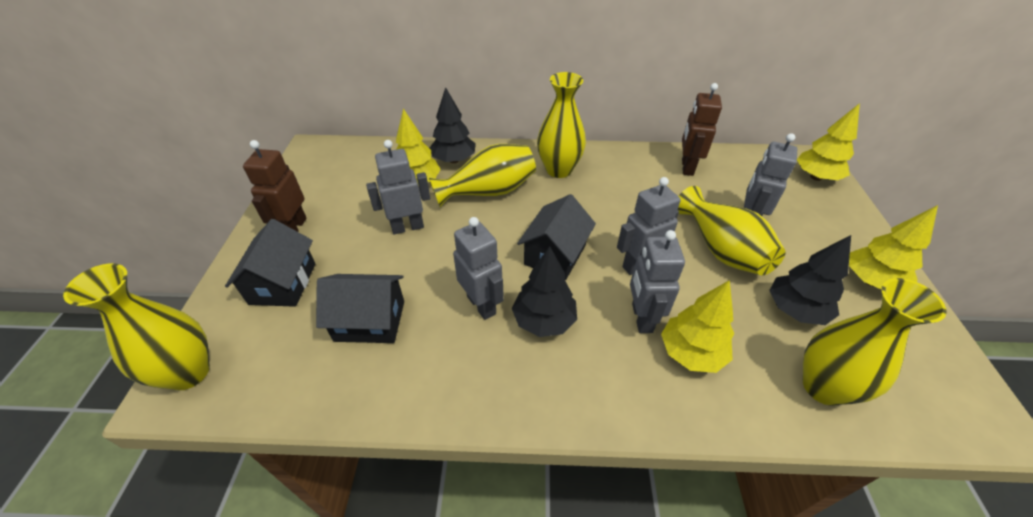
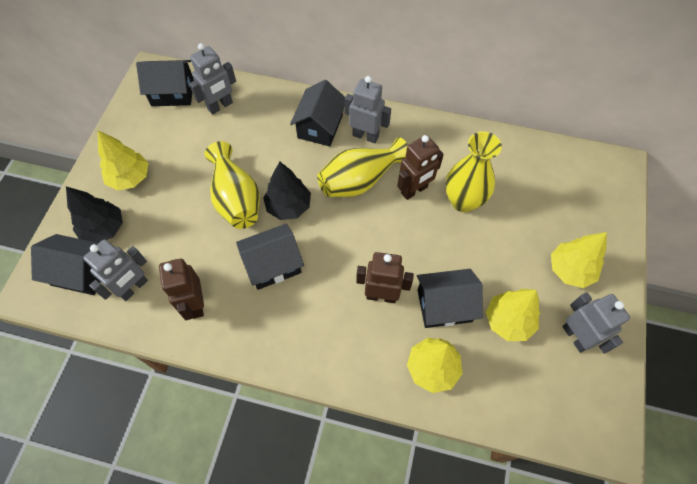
black house: [225,219,315,307] [316,274,404,343] [517,194,596,280] = 3 -> [31,234,101,295] [136,60,194,106] [236,224,304,290] [290,80,345,146] [417,269,483,328] = 5
black tree: [429,87,476,163] [512,246,577,337] [769,235,851,325] = 3 -> [66,187,123,243] [263,161,311,220] = 2
brown robot: [243,140,307,232] [682,83,722,176] = 2 -> [159,259,204,320] [356,252,414,303] [397,135,444,200] = 3
grey robot: [366,140,430,235] [453,217,504,320] [617,177,680,275] [630,230,685,333] [744,133,798,216] = 5 -> [83,239,148,301] [189,43,236,115] [345,76,391,143] [562,293,630,354] = 4
yellow vase: [63,263,210,390] [429,144,536,207] [537,72,586,178] [678,186,786,276] [803,278,947,406] = 5 -> [205,141,260,229] [317,137,408,197] [445,131,502,212] = 3

